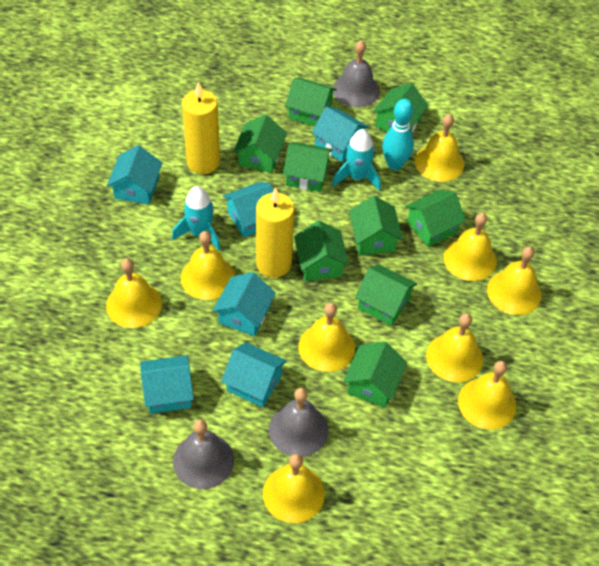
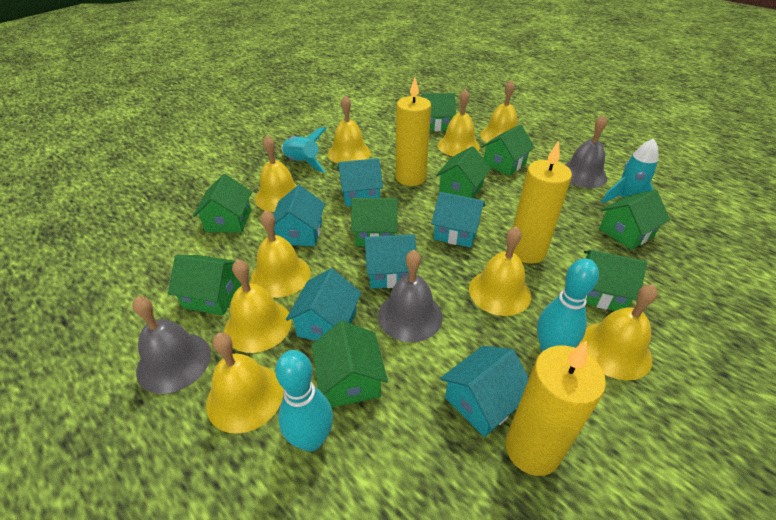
turquoise bowling pin: [382,99,414,170] = 1 -> [275,350,333,452] [537,258,599,352] = 2
yellow candle: [182,82,220,174] [256,188,294,278] = 2 -> [396,78,431,186] [505,341,606,476] [513,140,572,264] = 3

